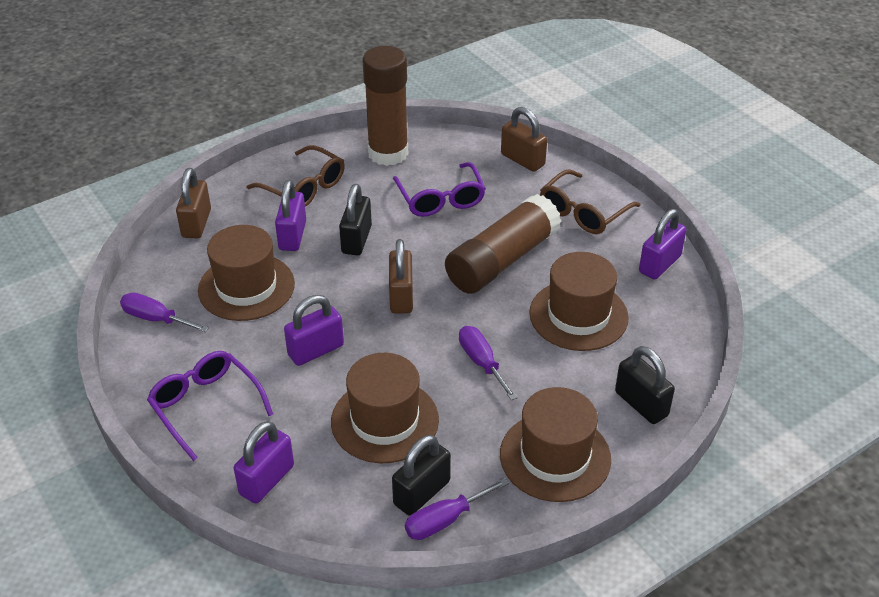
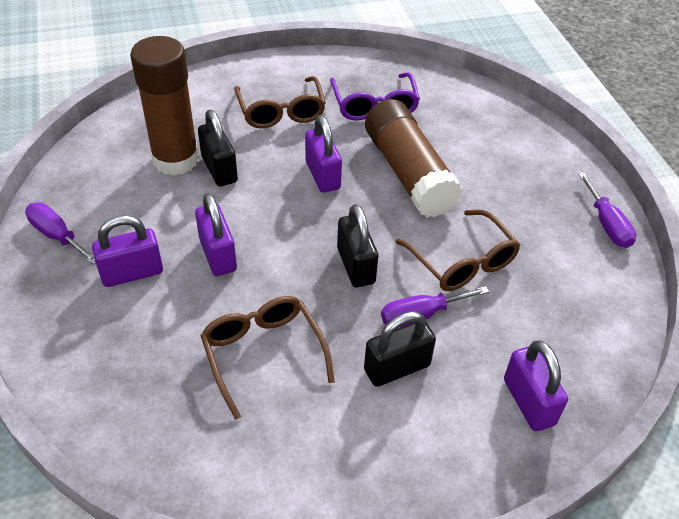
brown glasses: [246,145,345,207] [540,169,641,234] = 2 -> [201,296,335,420] [234,76,326,128] [395,210,520,291] = 3
brown hat: [198,225,295,321] [331,353,439,463] [500,387,611,502] [529,252,629,351] = 4 -> none = 0
brown padlock: [176,168,211,238] [389,239,413,314] [501,107,547,172] = 3 -> none = 0
purple glasses: [147,351,273,461] [393,162,486,217] = 2 -> [330,72,420,120] = 1

